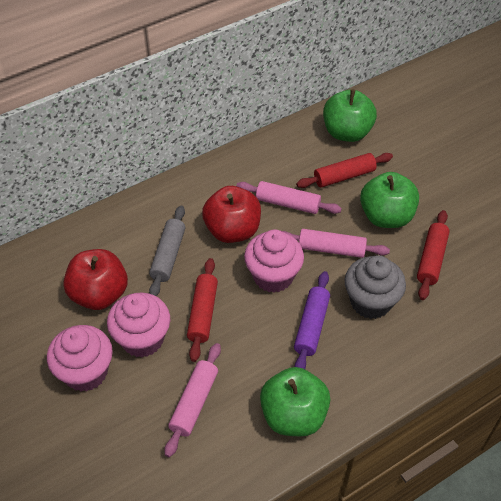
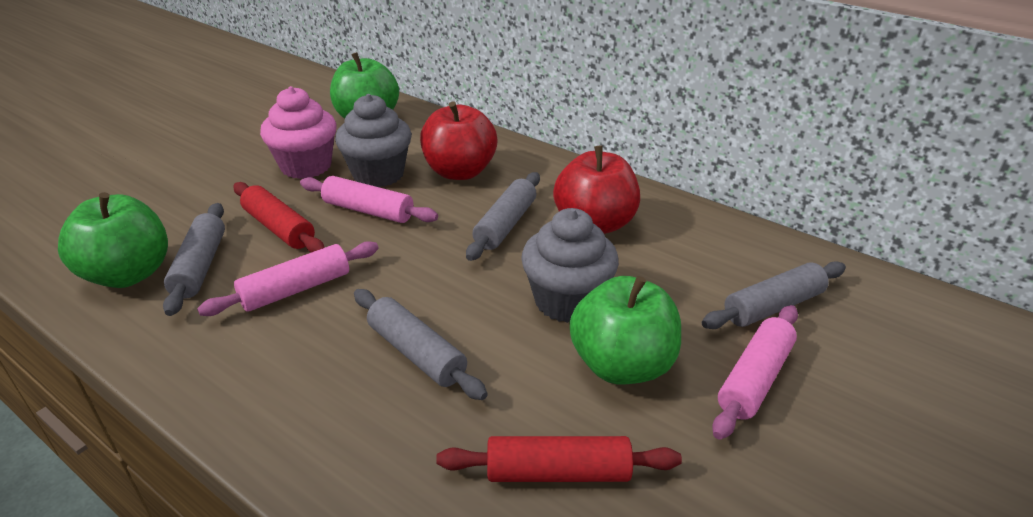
grey cupcake: [344,255,406,319] = 1 -> [335,94,412,187] [521,208,619,323] = 2
grey rolling pin: [149,206,185,296] = 1 -> [163,203,225,316] [354,289,488,400] [466,172,540,261] [702,261,846,329] = 4
pink cupcake: [47,325,113,392] [107,293,170,357] [244,230,304,293] = 3 -> [260,86,337,179] = 1
purple rolling pin: [294,271,330,369] = 1 -> none = 0
red rolling pin: [187,258,218,362] [296,153,393,188] [417,210,450,300] = 3 -> [234,182,324,252] [436,436,682,482] = 2

